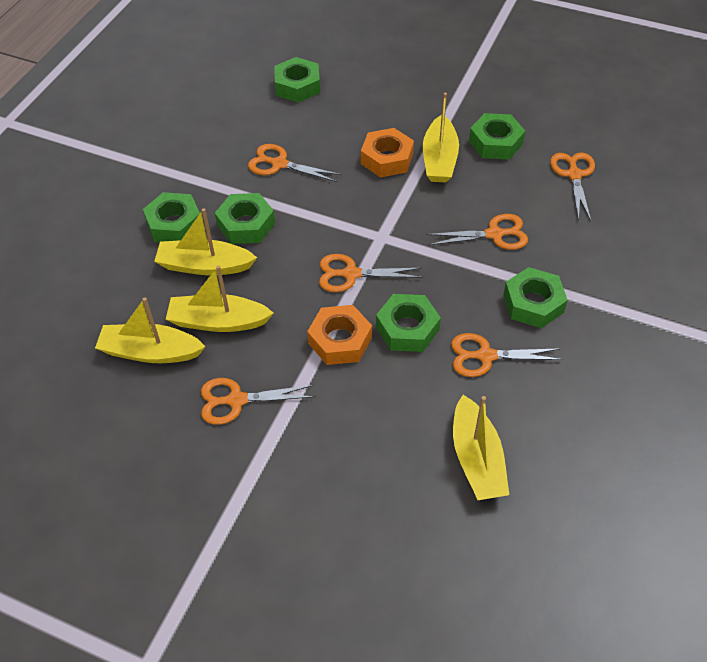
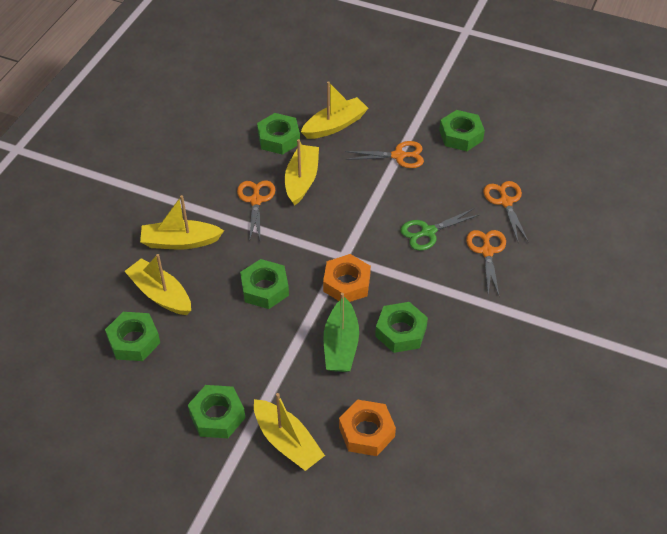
green boat: none = 0 -> [324,293,359,372] = 1
green scissors: none = 0 -> [400,208,479,251] = 1
orange scissors: [201,378,315,425] [248,144,341,182] [319,254,422,292] [426,214,528,250] [451,333,564,377] [550,153,595,221] = 6 -> [237,180,275,242] [345,141,424,168] [466,230,506,295] [483,181,529,243] = 4

